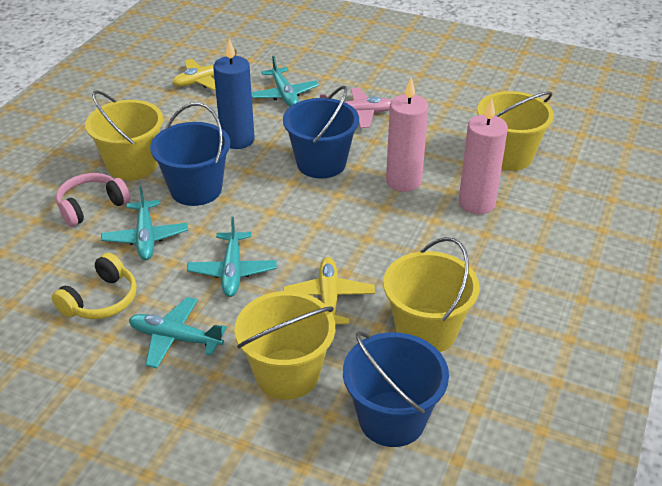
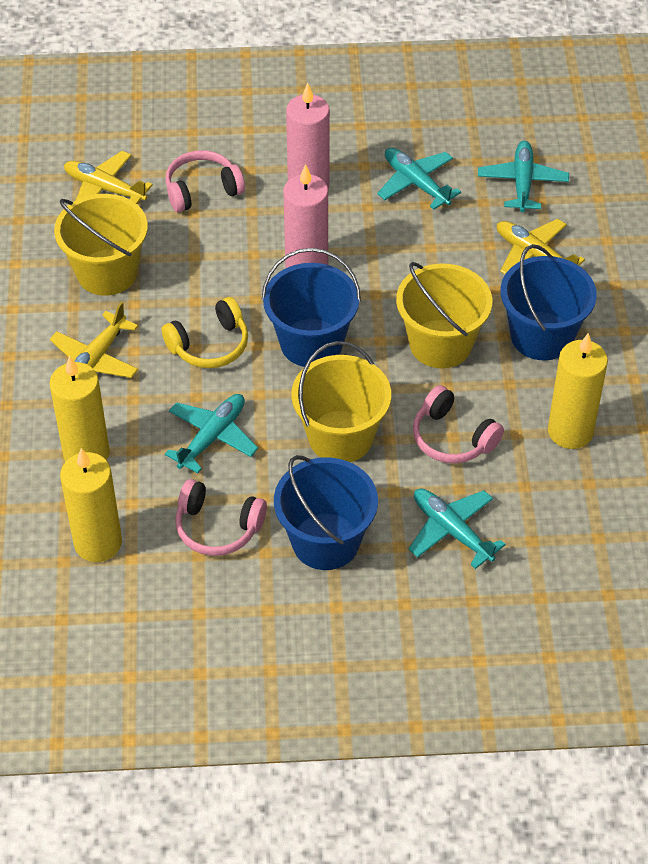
blue candle: [213,39,255,149] = 1 -> none = 0
pink headphones: [56,173,130,227] = 1 -> [165,150,245,213] [175,479,267,556] [413,385,504,463] = 3
pink plane: [320,88,391,128] = 1 -> none = 0
yellow bucket: [85,91,163,181] [235,291,335,400] [383,237,479,352] [477,91,554,171] = 4 -> [54,194,148,296] [291,341,391,462] [396,262,492,368] = 3
yellow candle: none = 0 -> [50,356,110,462] [60,448,122,562] [548,333,608,449] = 3
yellow plane: [173,49,236,91] [283,257,375,324] = 2 -> [50,302,138,378] [64,151,153,204] [497,219,585,274] = 3

